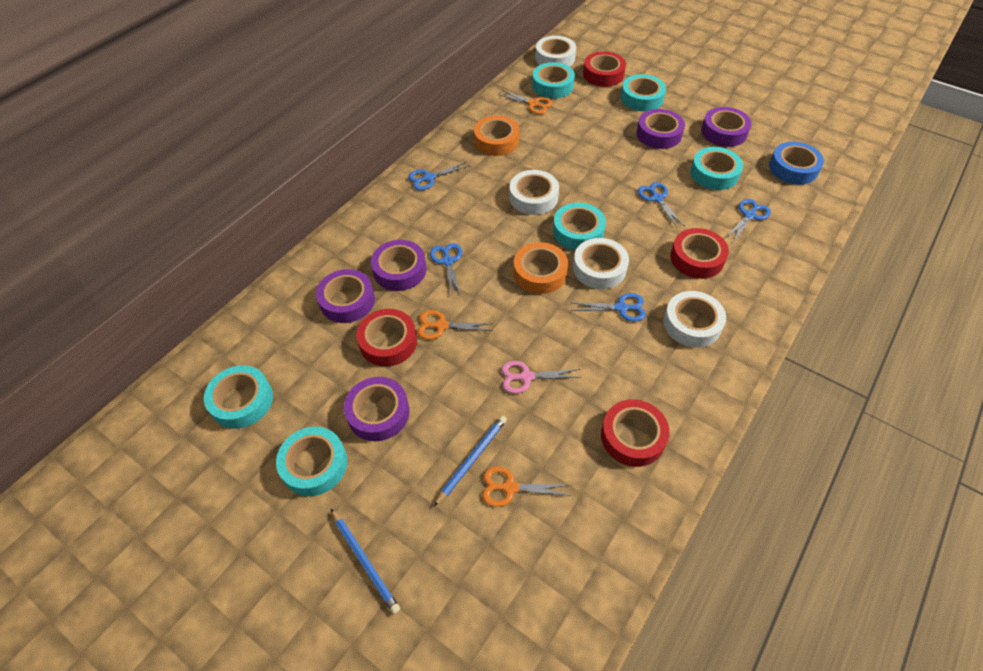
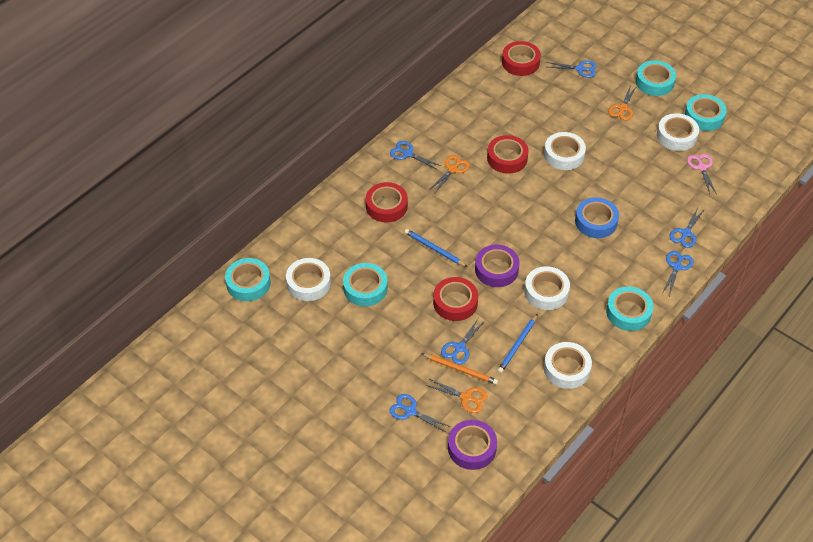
blue scissors: [408,162,469,190] [430,243,462,295] [571,293,646,322] [638,182,684,227] [725,199,771,243] = 5 -> [389,394,451,433] [390,141,441,170] [441,319,485,364] [546,60,597,78] [663,251,693,296] [669,208,705,248] = 6
orange pencil: none = 0 -> [421,353,498,385] = 1
orange tape: [474,116,519,156] [513,242,568,294] = 2 -> none = 0
purple tape: [316,269,375,323] [344,377,410,441] [371,240,427,291] [637,109,685,149] [701,107,751,147] = 5 -> [448,420,497,470] [475,245,520,287] = 2
turquoise tape: [204,365,273,428] [276,427,347,496] [532,62,575,98] [553,202,606,250] [621,74,666,111] [690,147,743,190] = 6 -> [225,258,271,301] [343,263,388,306] [606,286,653,331] [636,60,676,96] [684,94,727,131] = 5
white tape: [509,170,559,215] [535,36,576,67] [573,238,629,289] [663,291,726,347] = 4 -> [286,258,331,301] [524,266,570,310] [544,132,586,170] [544,342,592,389] [657,113,699,151] = 5

